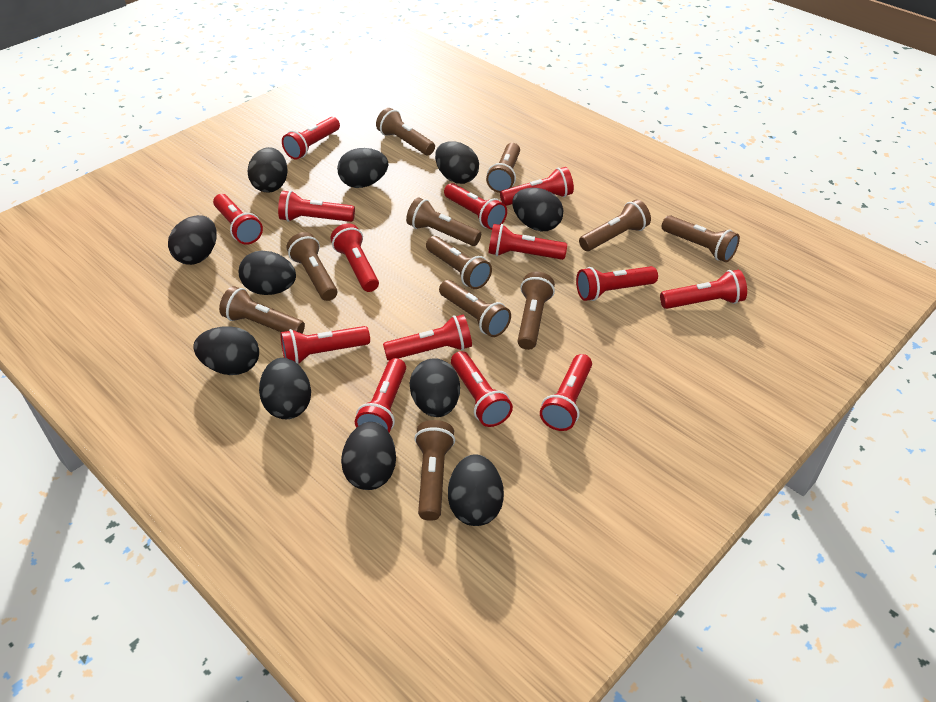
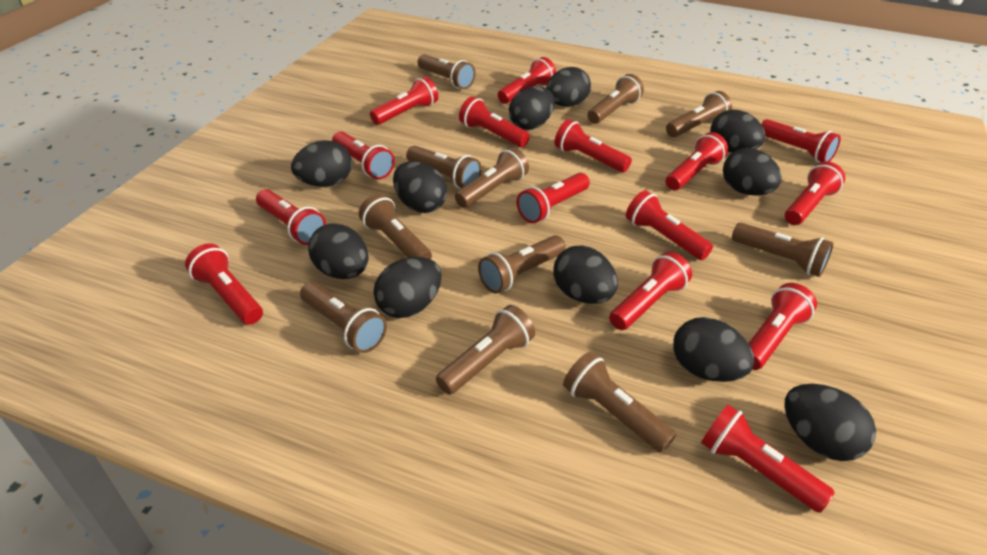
red flashlight: [213,194,263,245] [278,190,355,222] [280,326,370,364] [282,117,340,159] [331,223,379,292] [355,358,406,433] [383,314,472,360] [444,183,507,230] [451,351,513,427] [488,224,567,260] [500,167,574,206] [540,354,592,431] [576,266,658,301] [660,270,747,309] = 14 -> [185,243,263,325] [256,189,326,245] [332,131,395,179] [370,76,438,125] [459,96,530,147] [498,57,556,104] [517,173,590,223] [555,119,632,172] [609,251,692,330] [626,190,713,260] [666,132,728,190] [701,405,835,513] [748,283,817,370] [761,119,841,162] [785,162,845,225] = 15

